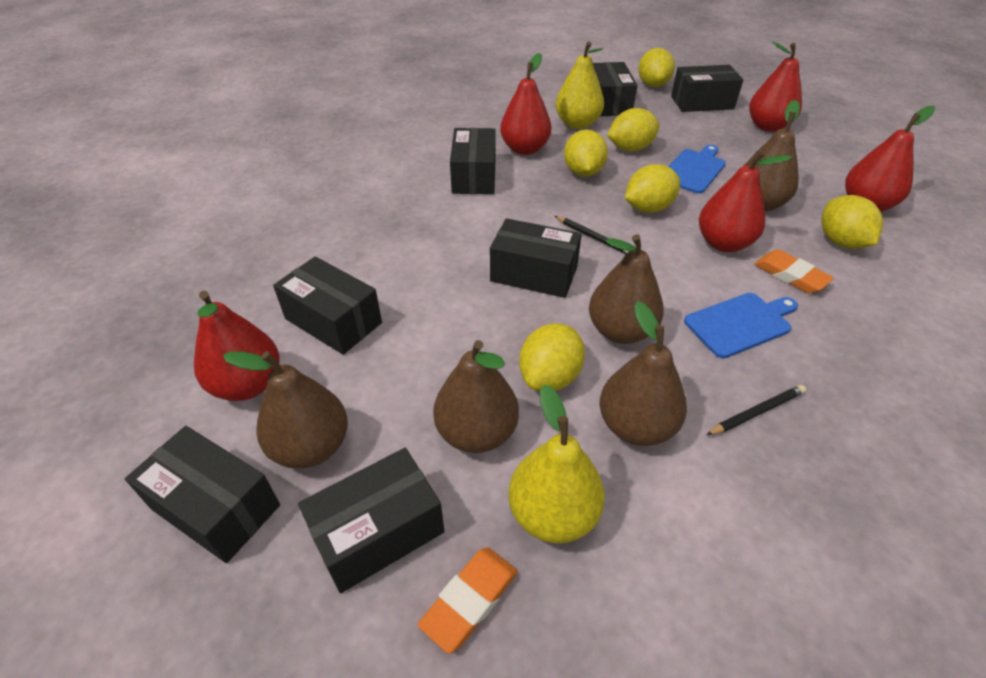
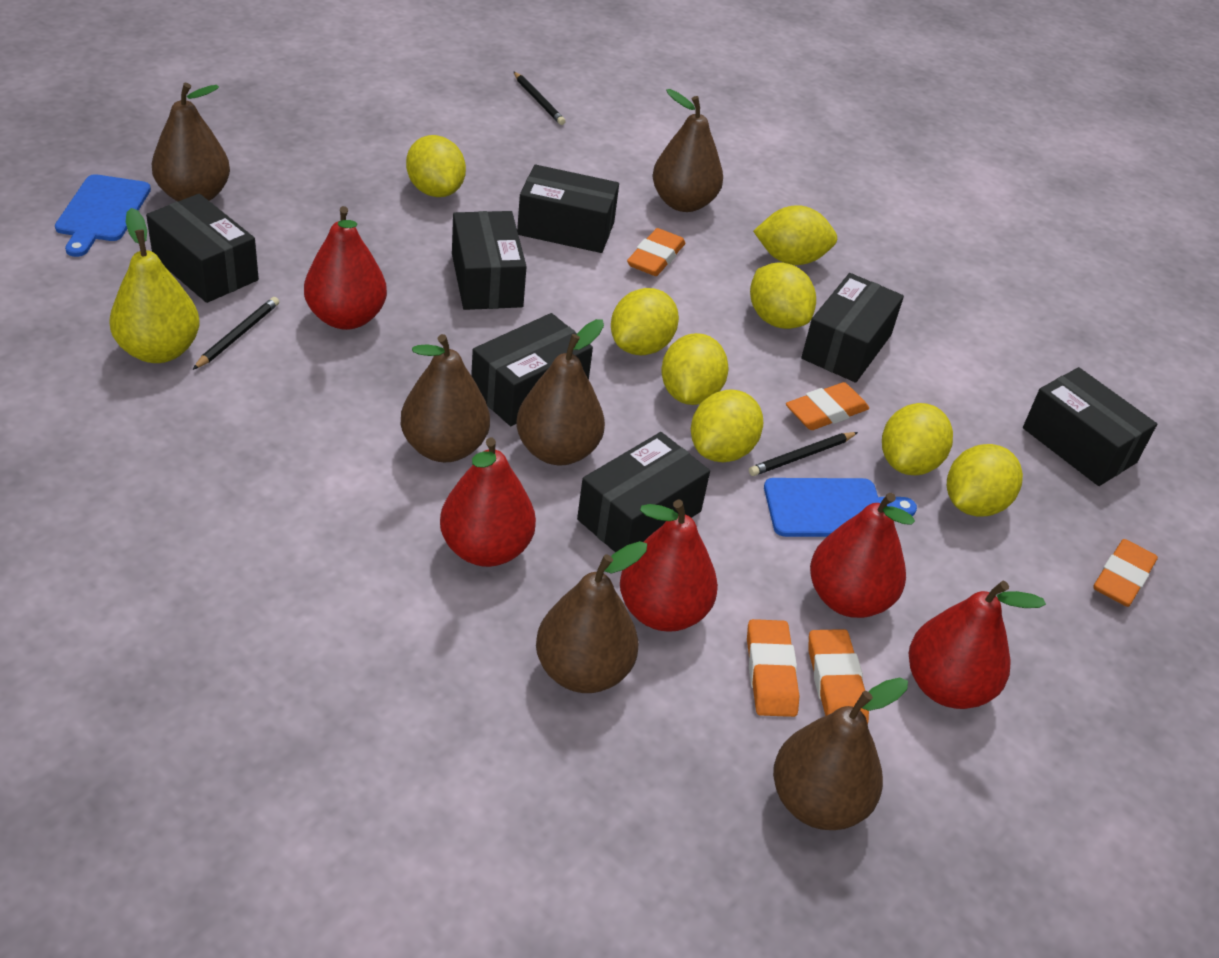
black pencil: [555,216,629,255] [706,385,806,435] = 2 -> [193,297,279,370] [513,71,566,125] [749,432,858,476] = 3
brown pear: [223,351,348,469] [433,340,519,453] [589,234,664,344] [599,301,687,446] [744,100,800,212] = 5 -> [152,83,230,201] [401,334,490,462] [516,319,605,465] [536,541,647,693] [652,89,723,212] [773,678,908,830] = 6
orange eraser: [418,548,518,654] [754,250,834,293] = 2 -> [627,228,685,276] [747,619,800,717] [786,382,869,430] [808,629,869,724] [1093,539,1158,607] = 5
yellow lemon: [519,323,585,391] [564,129,608,177] [607,108,660,151] [625,164,680,213] [638,48,675,87] [821,195,883,249] = 6 -> [406,135,466,197] [611,288,679,355] [661,333,729,405] [691,389,763,462] [750,262,816,329] [753,205,837,265] [882,403,953,475] [947,444,1023,517] = 8
yellow pear: [509,384,605,543] [556,42,604,129] = 2 -> [110,208,200,363] = 1

